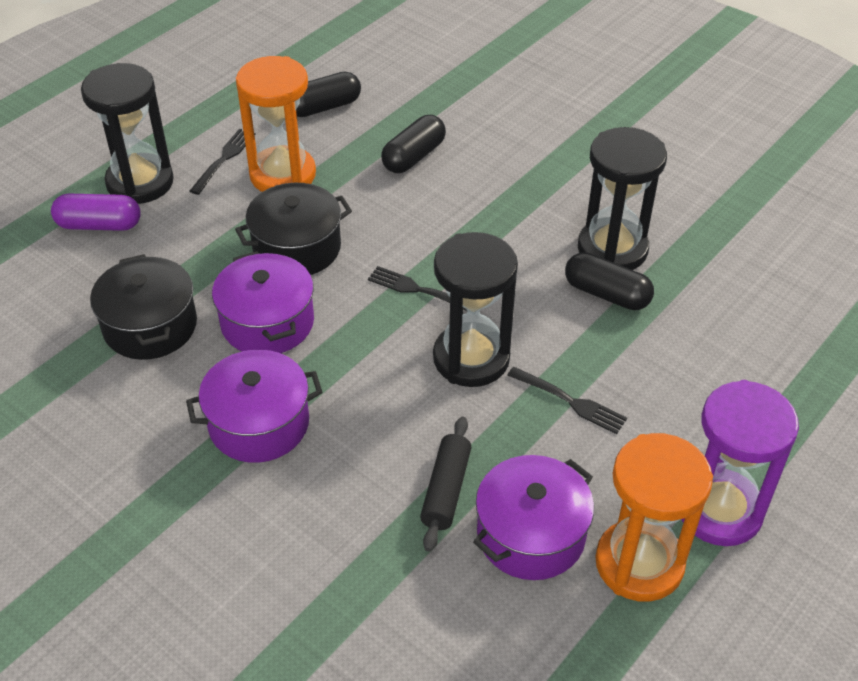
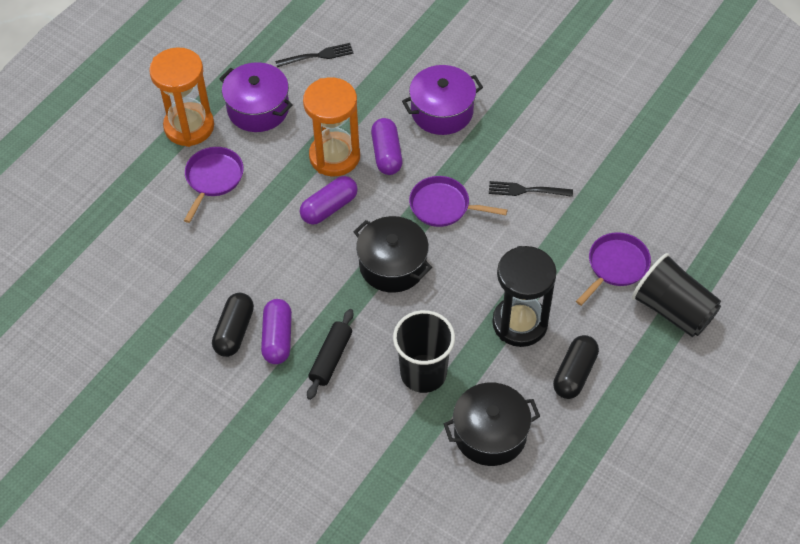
black capsule: [296,72,361,117] [381,115,446,173] [565,252,654,310] = 3 -> [212,293,254,357] [553,335,599,399] = 2
black cup: none = 0 -> [393,310,455,393] [632,253,721,337] = 2
black fork: [190,129,256,195] [368,266,467,311] [507,367,627,434] = 3 -> [275,43,354,67] [489,181,573,197] = 2
black hourglass: [81,63,174,204] [433,232,518,387] [578,127,667,270] = 3 -> [492,246,557,347] = 1
purple capsule: [51,194,141,231] = 1 -> [261,299,292,364] [300,176,358,224] [371,118,402,175] = 3
purple hourglass: [681,380,799,546] = 1 -> none = 0
purple pan: none = 0 -> [184,147,244,223] [409,176,507,227] [576,232,651,306] = 3
purple pot: [186,350,322,463] [212,251,314,353] [473,455,594,580] = 3 -> [219,62,293,132] [402,65,483,135] = 2

